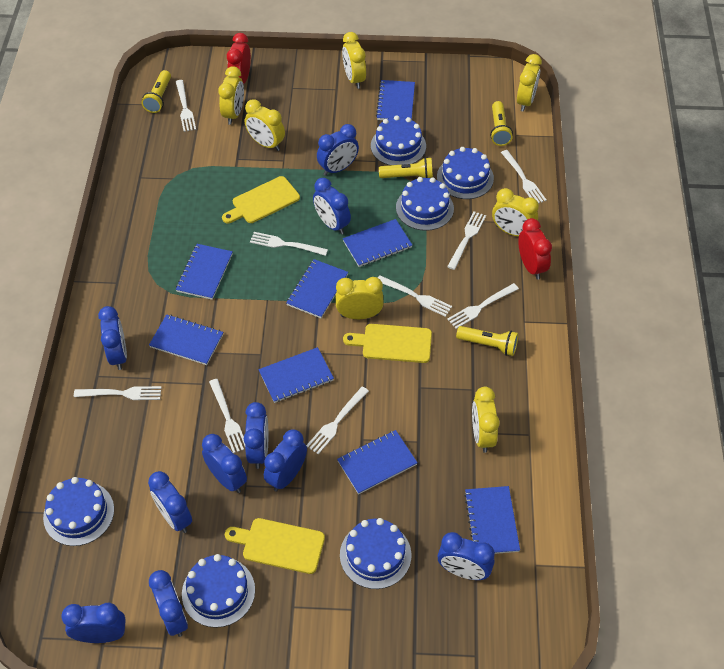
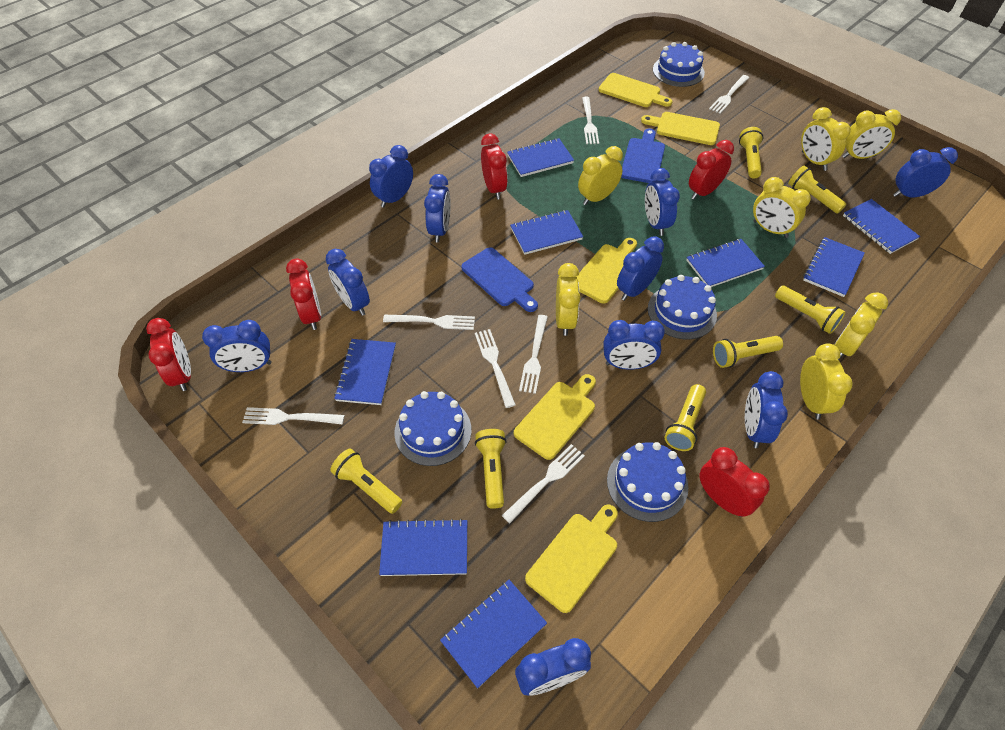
blue cake: [43,477,114,546] [182,554,255,628] [340,518,411,589] [371,115,426,165] [396,177,454,231] [437,147,494,199] = 6 -> [394,391,471,466] [607,442,688,522] [648,275,717,339] [653,42,705,87] = 4
blue cutting board: none = 0 -> [461,247,538,312] [621,129,665,183] = 2
red clock: [227,33,251,84] [518,218,552,280] = 2 -> [146,318,191,391] [286,259,321,330] [481,134,508,200] [689,140,734,200] [700,447,770,517] = 5
white fork: [74,386,162,400] [176,80,196,132] [209,379,245,453] [250,232,328,256] [306,387,369,454] [378,275,452,317] [447,211,486,270] [447,283,519,329] [501,150,547,204] = 9 -> [242,407,345,425] [383,315,475,330] [475,329,515,408] [502,444,585,523] [519,315,548,394] [582,97,599,144] [709,75,749,114] = 7
yellow cutting board: [222,176,300,223] [225,518,325,574] [343,324,432,363] = 3 -> [514,374,596,460] [525,504,618,613] [577,238,637,304] [599,73,673,107] [641,112,720,145] = 5
yellow flashlight: [142,70,171,113] [379,157,433,178] [456,326,518,356] [490,101,513,146] = 4 -> [330,449,403,514] [475,429,507,509] [664,384,706,451] [713,336,783,368] [739,127,763,179] [775,286,846,334] [788,165,846,213] = 7

